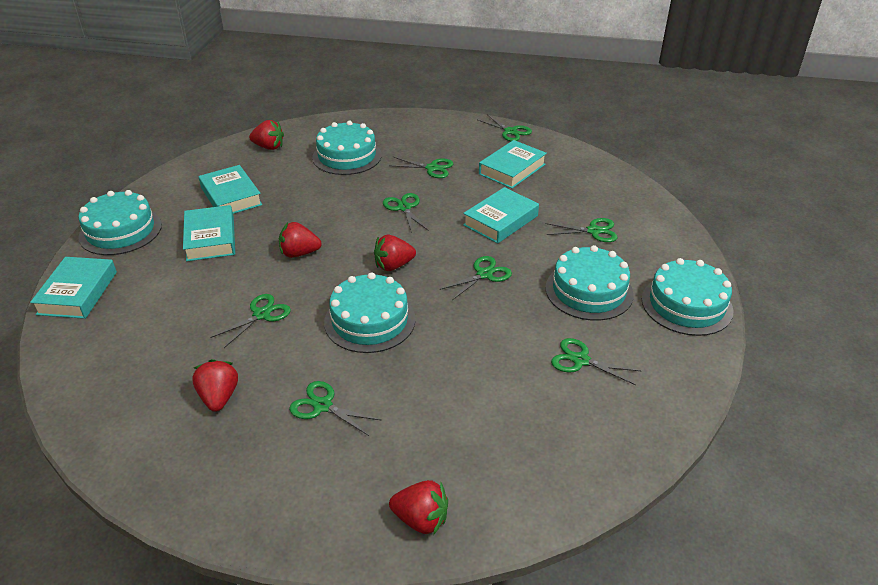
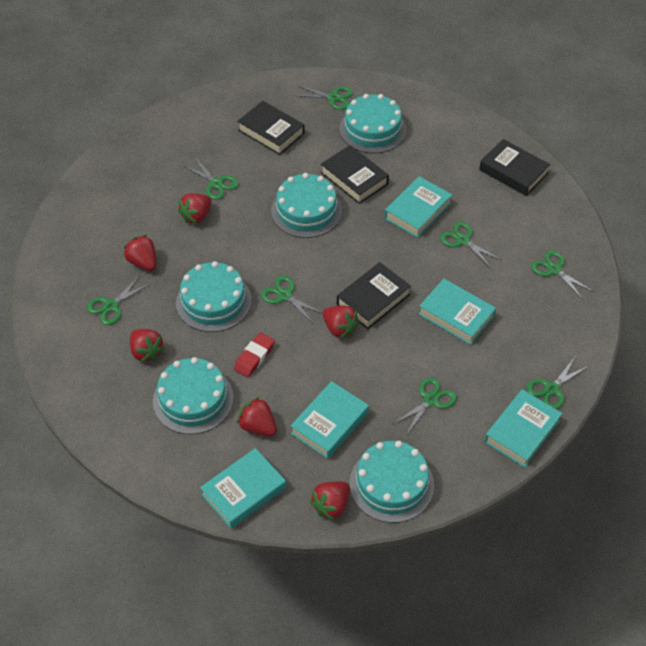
black book: none = 0 -> [237,101,305,155] [321,145,389,204] [337,262,411,329] [479,139,550,196] = 4
red eraser: none = 0 -> [234,332,275,377] = 1
red strawberry: [192,359,238,412] [249,120,284,150] [279,222,322,258] [374,235,416,271] [389,480,448,535] = 5 -> [124,235,156,271] [130,329,165,363] [178,193,212,224] [237,397,277,436] [310,482,350,521] [323,306,360,339] = 6

